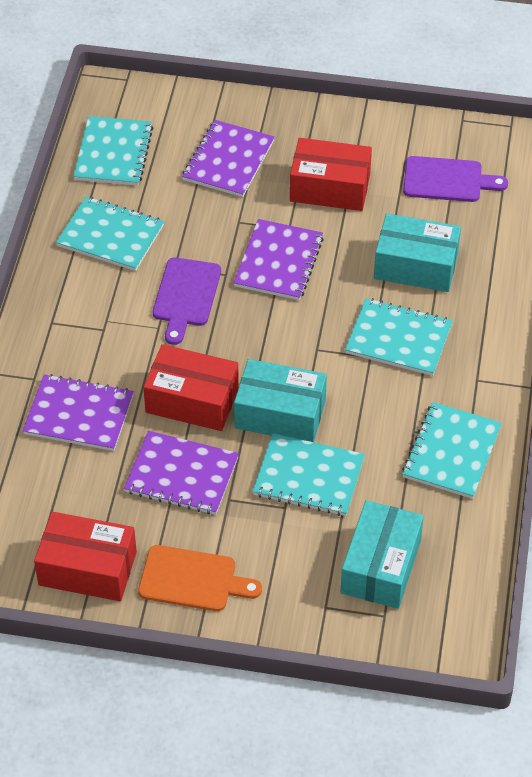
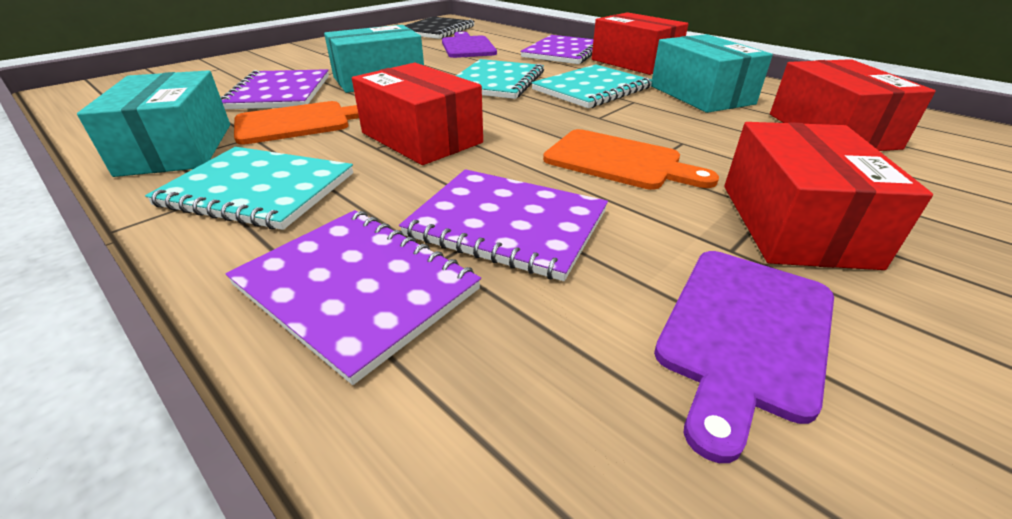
black notebook: none = 0 -> [404,17,475,39] = 1
orange cutting board: [138,545,262,611] = 1 -> [234,101,359,145] [543,129,719,190] = 2
red box: [34,512,137,601] [143,344,239,431] [290,138,372,211] = 3 -> [352,63,483,165] [592,12,688,75] [724,122,933,270] [770,59,936,151] = 4
turquoise notebook: [56,196,164,271] [73,116,153,186] [252,433,365,516] [345,298,453,376] [402,402,502,499] = 5 -> [145,147,353,230] [456,59,544,99] [531,64,653,108] = 3

